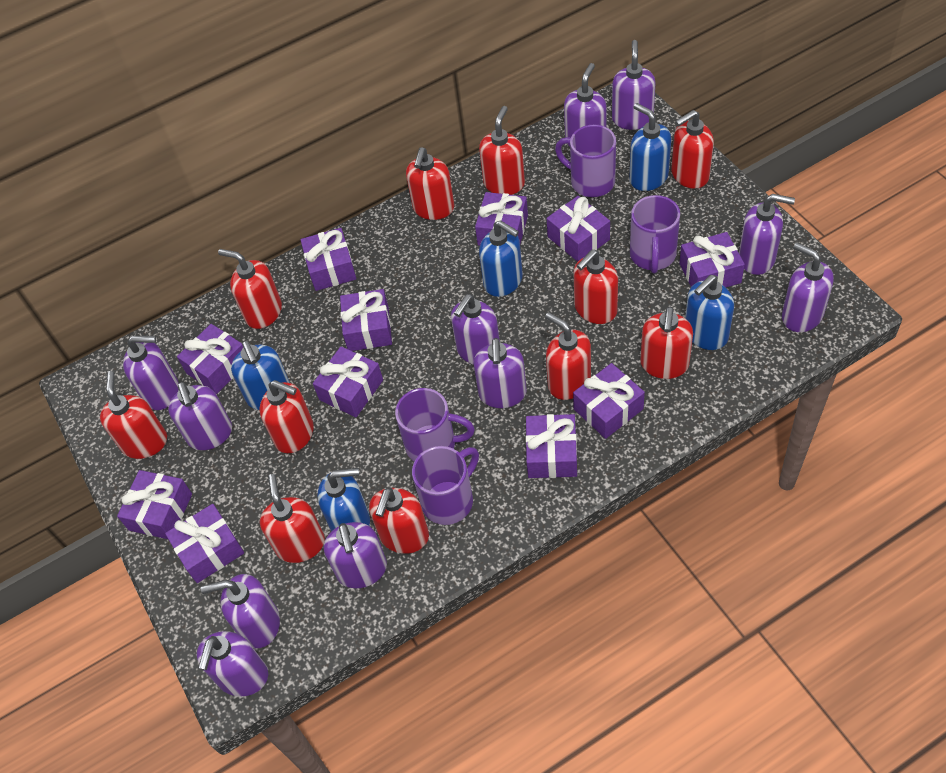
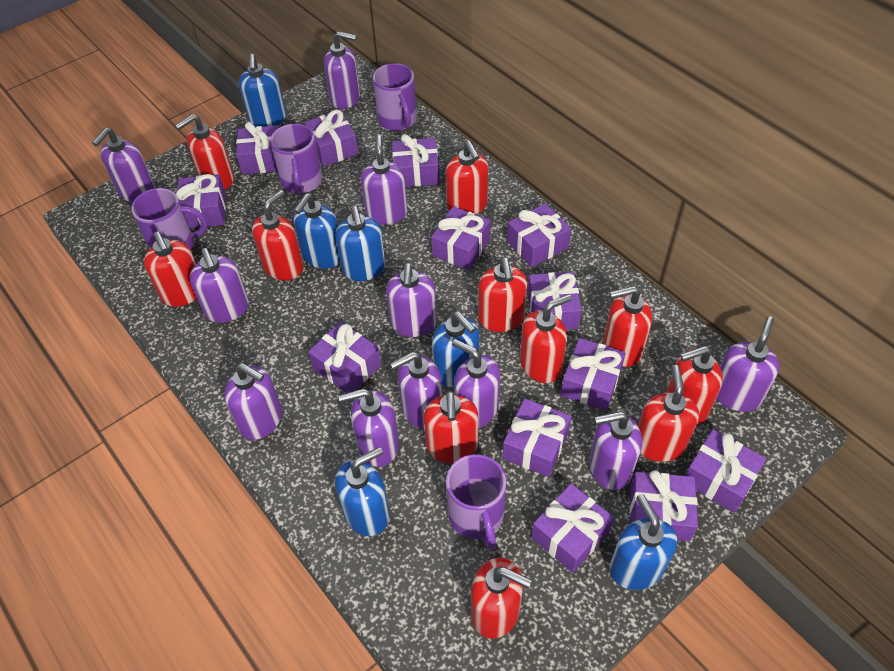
blue soap dispenser: [231,341,290,410] [318,468,370,532] [479,220,523,297] [629,103,671,191] [685,275,734,350] = 5 -> [239,54,286,127] [294,193,340,269] [335,206,386,281] [335,447,390,536] [432,311,479,387] [609,494,677,590] = 6
purple gift: [117,470,192,539] [165,504,244,583] [177,324,244,394] [301,228,356,291] [313,346,383,417] [340,289,392,351] [475,192,528,246] [525,414,577,478] [547,196,610,262] [573,363,645,439] [679,232,745,288] = 11 -> [176,174,226,228] [236,122,280,175] [304,110,358,167] [308,322,381,393] [392,134,439,187] [431,207,491,270] [503,399,572,477] [507,203,571,267] [528,272,582,330] [531,484,614,573] [561,338,626,411] [630,470,698,541] [686,429,766,513] = 13

